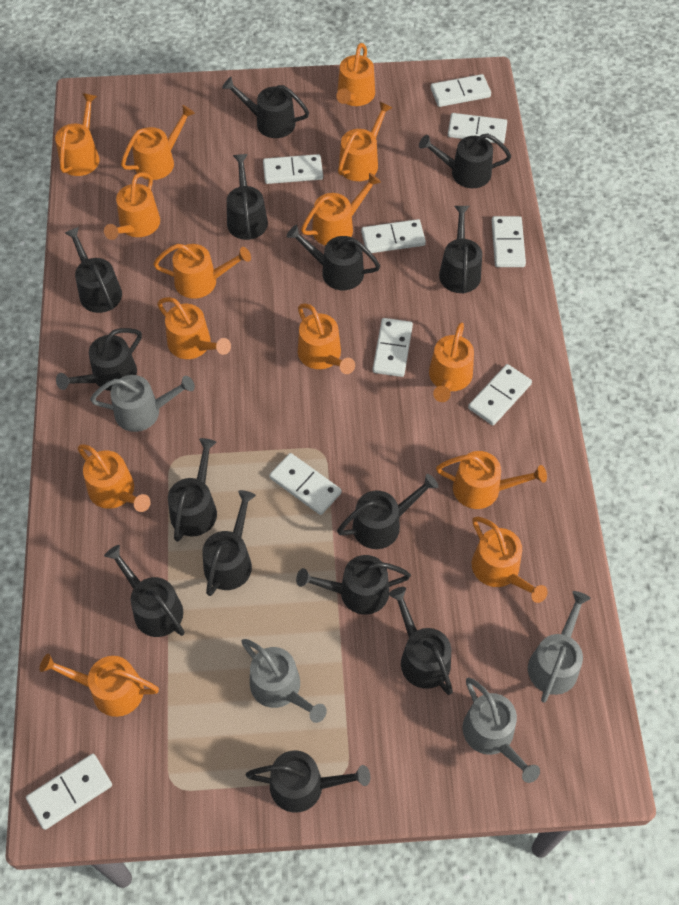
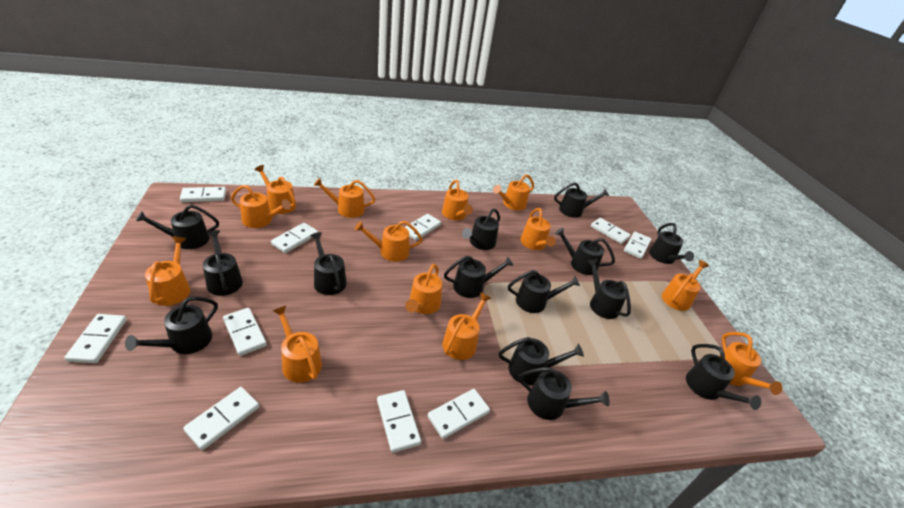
grey watering can: [90,375,195,432] [241,639,327,723] [463,678,540,783] [528,591,591,703] = 4 -> none = 0
orange watering can: [39,654,159,717] [55,93,99,176] [77,444,151,512] [104,172,160,240] [121,105,195,180] [153,244,251,299] [157,297,231,359] [298,303,355,374] [301,172,381,246] [336,43,375,106] [338,101,392,181] [429,322,474,402] [436,451,547,509] [472,517,548,603] = 14 -> [145,237,190,306] [231,185,291,228] [254,165,296,214] [273,306,322,383] [314,178,375,218] [355,221,423,262] [405,264,442,314] [442,180,473,220] [442,293,491,360] [493,174,534,211] [520,208,556,250] [662,260,709,311] [719,332,782,395] = 13
white domino: [26,754,112,830] [263,154,323,184] [269,453,342,515] [361,219,426,253] [373,318,413,377] [431,74,491,107] [448,113,507,144] [468,364,532,425] [492,216,526,267] = 9 -> [64,314,127,363] [180,187,226,202] [183,387,259,450] [223,308,267,356] [271,223,318,253] [377,390,421,453] [405,214,441,240] [428,389,490,439] [591,218,631,244] [624,232,651,259] = 10

